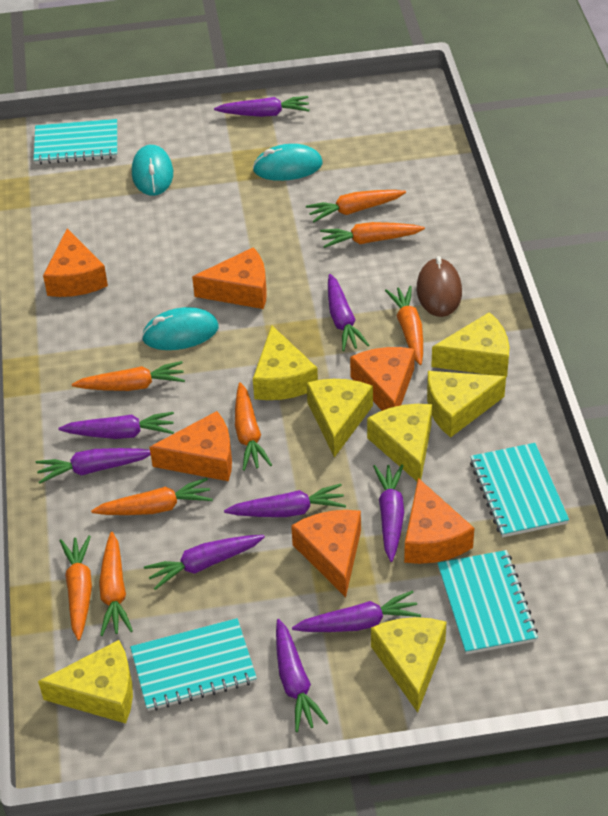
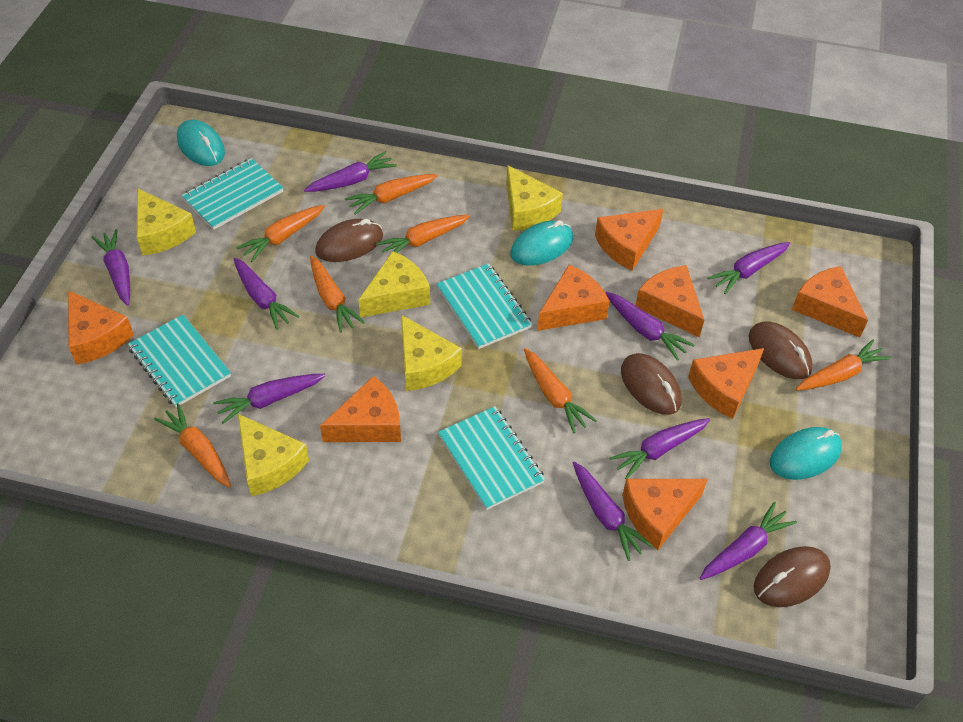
brown mouse: [417,256,462,317] = 1 -> [315,219,383,262] [621,353,681,415] [749,321,813,379] [754,546,831,607] = 4
orange carrot: [60,536,92,641] [72,361,185,391] [91,478,213,515] [99,532,133,636] [235,382,272,471] [306,190,406,222] [320,222,425,248] [385,286,423,365] = 8 -> [154,403,231,488] [236,205,325,262] [310,256,365,333] [345,174,438,215] [376,215,470,253] [524,348,597,433] [796,339,891,390] = 7
orange cheese: [43,228,108,297] [150,411,232,481] [192,247,267,309] [291,510,361,597] [350,347,415,411] [404,478,474,564] = 6 -> [68,290,134,365] [320,376,401,442] [537,265,610,331] [595,209,663,271] [622,479,708,550] [635,265,704,337] [688,348,764,419] [792,266,868,338] = 8
yellow cheese: [38,640,133,723] [253,325,318,400] [307,379,373,458] [367,404,432,481] [371,617,446,713] [427,371,506,438] [431,312,509,377] = 7 -> [137,188,196,256] [238,414,309,497] [358,251,430,318] [401,315,462,391] [506,165,563,231] = 5

